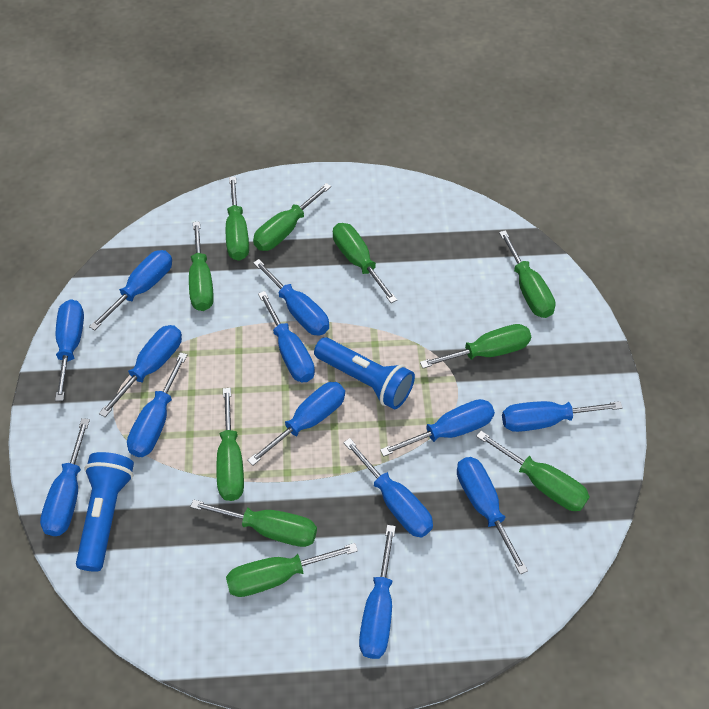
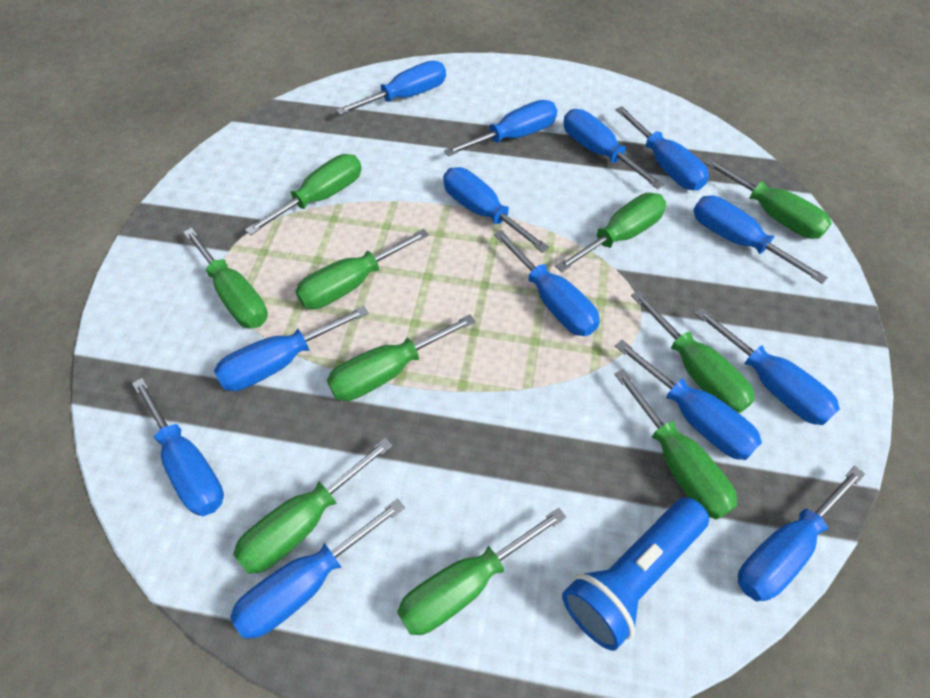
blue flashlight: [76,452,134,572] [314,337,415,409] = 2 -> [562,497,709,651] = 1

